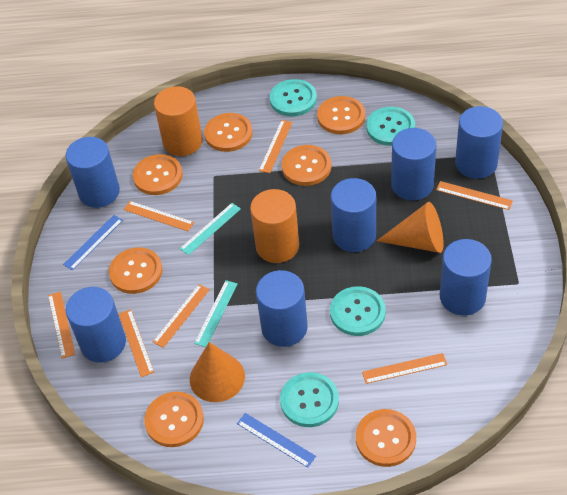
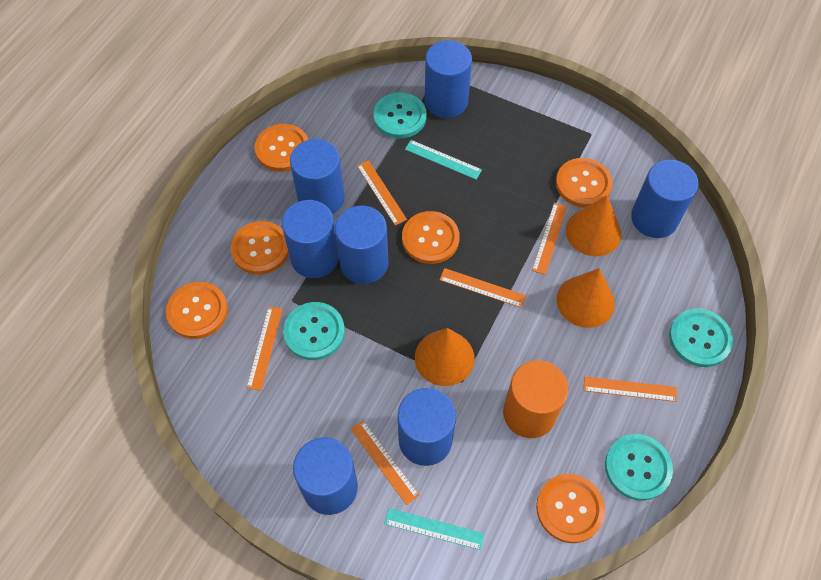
blue ruler: [63,215,123,270] [237,413,316,468] = 2 -> none = 0
orange button: [109,247,162,294] [133,154,183,195] [144,392,204,447] [204,113,253,152] [281,145,331,186] [317,96,365,134] [356,409,416,467] = 7 -> [166,282,228,339] [231,221,289,275] [255,124,308,172] [402,211,460,264] [536,474,605,543] [556,158,613,207] = 6
orange cone: [190,342,245,402] [377,202,444,253] = 2 -> [415,328,475,386] [557,268,615,328] [566,195,621,257] = 3
orange cylinder: [154,86,203,156] [250,189,299,263] = 2 -> [503,360,568,438] = 1
orange ruler: [48,292,75,359] [119,309,154,377] [123,201,194,231] [153,284,210,348] [259,120,293,173] [362,353,447,384] [436,181,513,210] = 7 -> [246,307,283,391] [351,420,419,505] [357,160,407,225] [440,268,526,308] [532,203,567,275] [584,376,677,402] = 6

